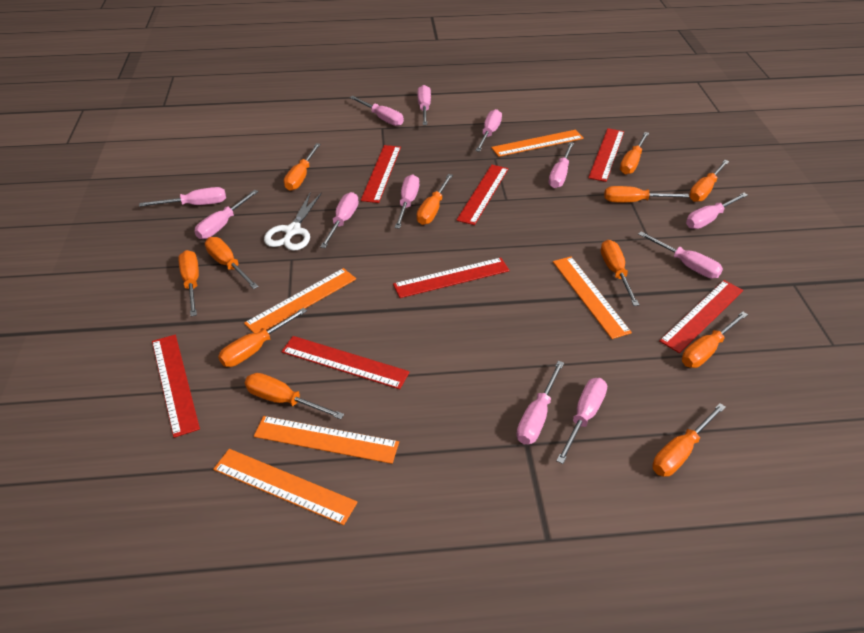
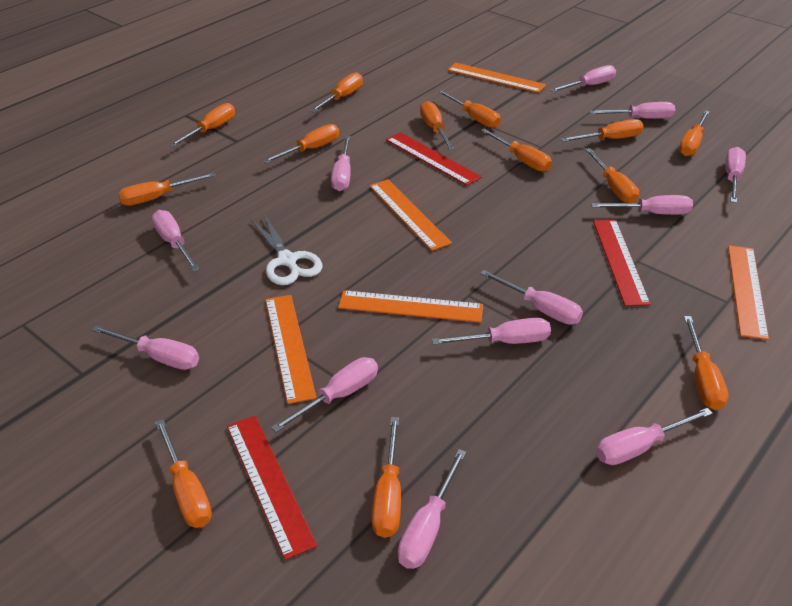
orange screwdriver: [179,250,199,316] [205,237,259,289] [218,308,307,367] [245,373,344,419] [284,143,321,191] [417,174,453,225] [601,240,639,306] [604,186,689,202] [620,132,649,175] [652,403,726,477] [682,311,748,368] [689,160,729,202] = 12 -> [118,172,216,206] [155,419,212,528] [169,103,235,147] [263,124,339,163] [310,72,363,113] [372,417,401,538] [420,101,455,150] [437,90,501,128] [481,128,552,172] [560,119,644,142] [585,148,639,203] [679,110,710,156] [684,316,728,410] = 13
red ruler: [152,335,200,438] [281,336,410,389] [361,145,401,203] [393,258,510,298] [456,165,509,225] [588,128,624,182] [659,280,743,353] = 7 -> [227,416,317,560] [386,132,482,186] [593,220,651,306] = 3

